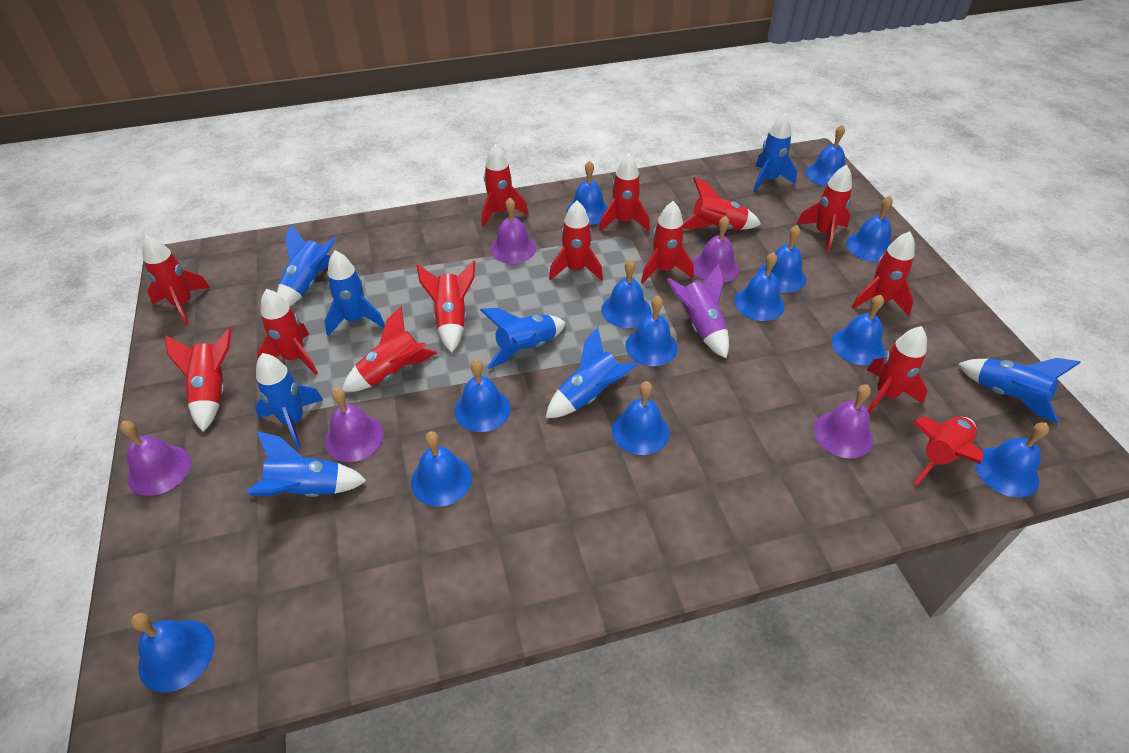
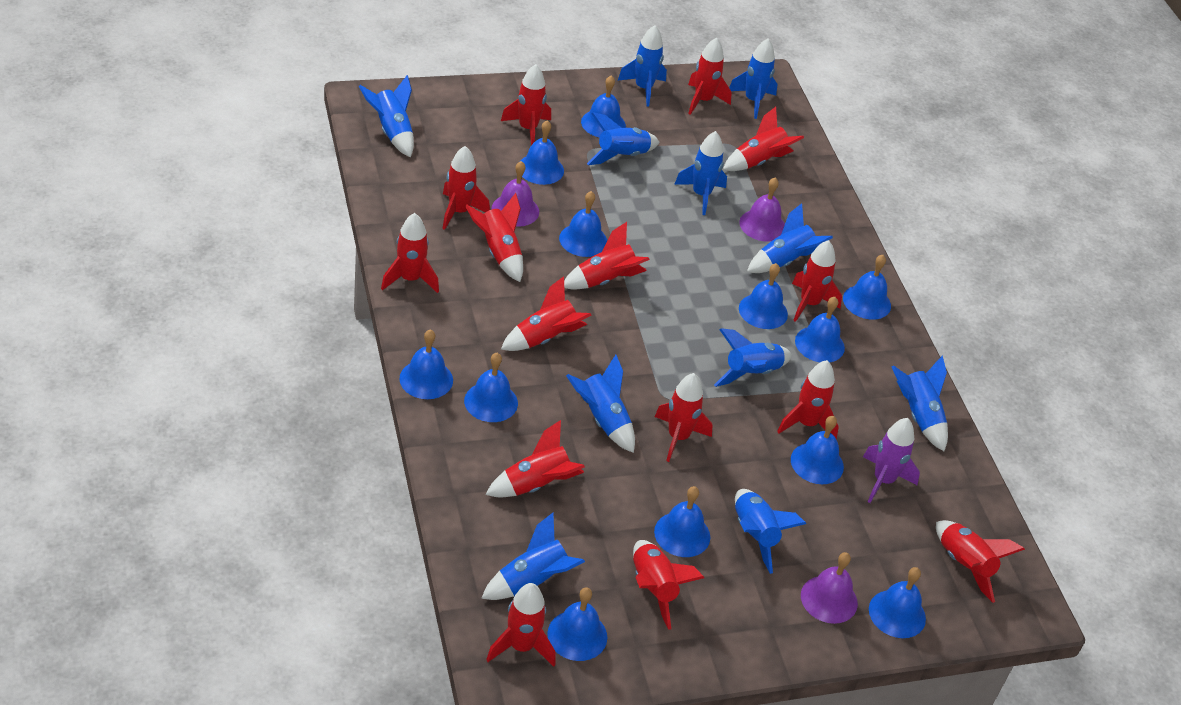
blue bell: [131,613,214,693] [411,431,472,507] [454,359,511,432] [567,161,608,225] [601,259,651,328] [612,381,669,455] [625,296,678,366] [734,252,785,321] [758,225,806,293] [806,125,845,186] [832,295,885,366] [846,196,893,262] [975,422,1049,498] = 13 -> [399,330,453,399] [464,353,518,422] [520,120,564,185] [547,587,607,661] [559,191,607,257] [581,76,626,138] [654,486,710,557] [739,263,788,329] [791,416,844,484] [795,297,845,363] [843,255,891,320] [869,567,926,638] = 12
blue rocket: [246,431,367,497] [255,353,323,449] [277,224,337,306] [325,251,385,336] [481,308,566,369] [546,327,638,418] [753,113,797,192] [958,358,1081,423] = 8 -> [359,75,414,157] [481,513,585,600] [566,355,635,453] [587,112,660,165] [618,25,667,107] [674,131,727,215] [714,328,792,387] [729,39,778,119] [735,489,806,574] [747,203,833,273] [892,355,948,451] = 11
purple bell: [120,421,191,496] [325,388,384,462] [490,198,536,264] [693,216,739,283] [814,385,873,458] = 5 -> [491,161,539,227] [739,178,785,242] [801,552,858,624] = 3
red rocket: [142,235,210,325] [165,328,232,432] [257,289,318,375] [342,307,437,392] [417,261,475,353] [482,144,528,227] [549,201,603,281] [599,154,650,232] [641,201,694,284] [683,177,761,230] [797,165,852,252] [851,231,915,316] [867,326,927,414] [913,416,984,486] = 14 -> [381,213,439,293] [443,146,490,230] [465,193,523,282] [486,420,585,497] [486,583,556,667] [501,64,551,145] [501,276,592,351] [564,222,650,290] [633,540,704,630] [655,373,713,462] [688,37,732,115] [723,107,804,171] [777,360,839,440] [792,240,842,322] [936,520,1025,603] = 15

